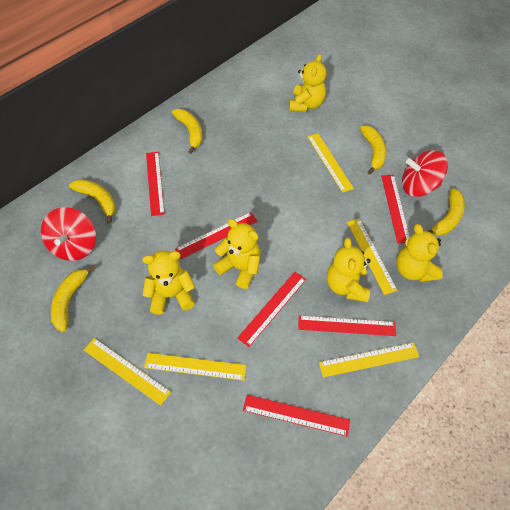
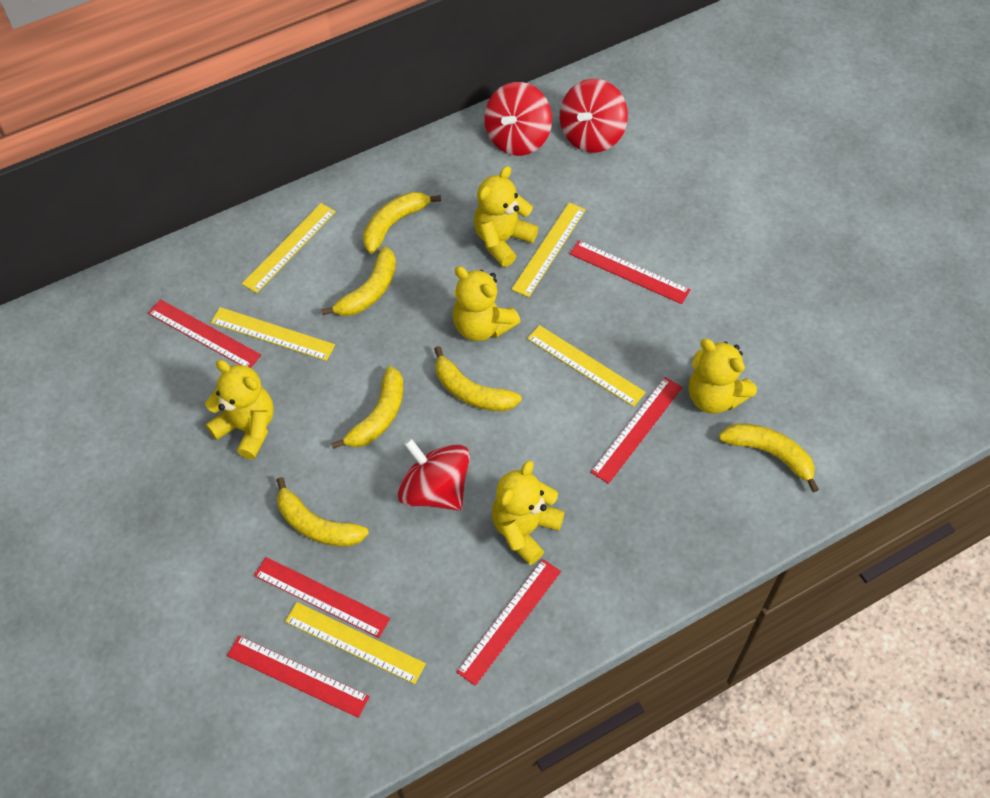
red spinning top: [41,207,96,261] [402,150,448,197] = 2 -> [398,438,470,510] [484,82,552,156] [560,79,628,153] = 3
yellow banana: [51,265,96,332] [69,179,116,224] [172,109,202,154] [360,126,387,174] [428,188,465,236] = 5 -> [276,477,369,547] [321,247,396,316] [331,366,403,449] [363,192,441,254] [434,346,522,411] [719,423,819,493] = 6

